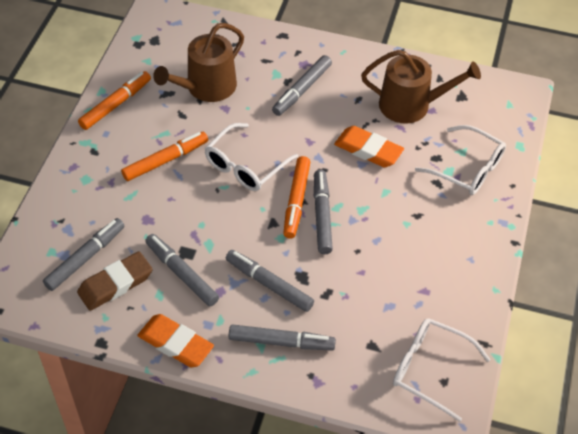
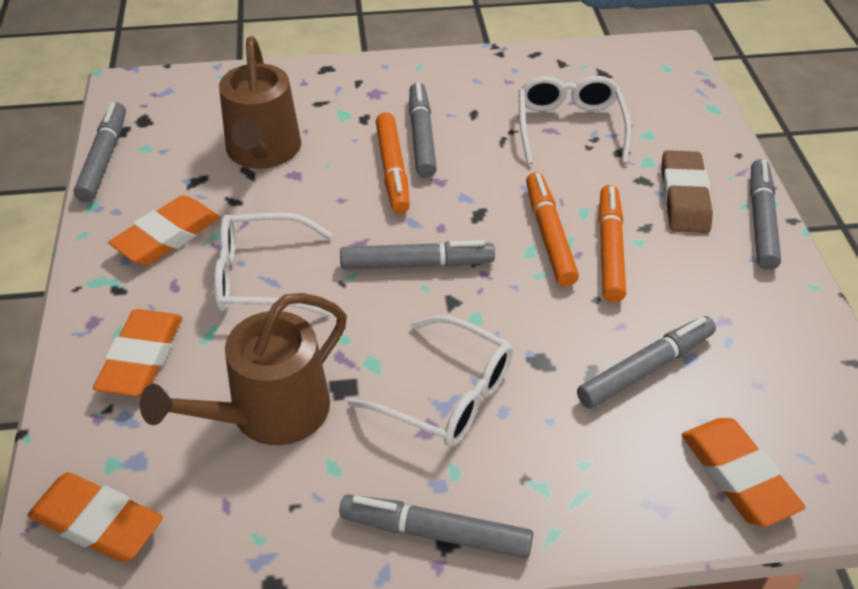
orange eraser: [138,314,214,367] [334,126,404,168] = 2 -> [27,472,163,562] [93,309,182,396] [108,195,220,266] [682,418,805,527] = 4

